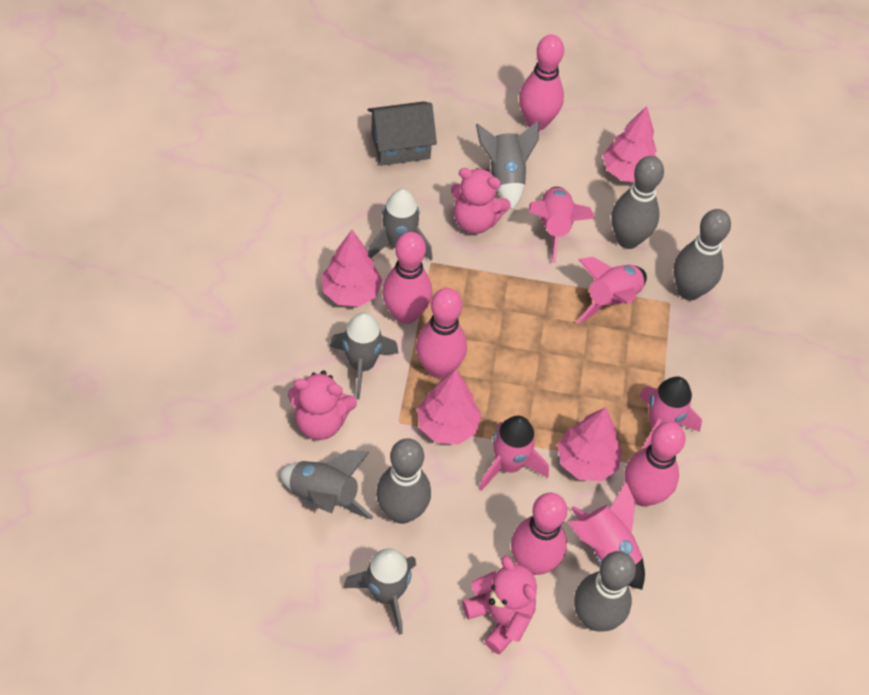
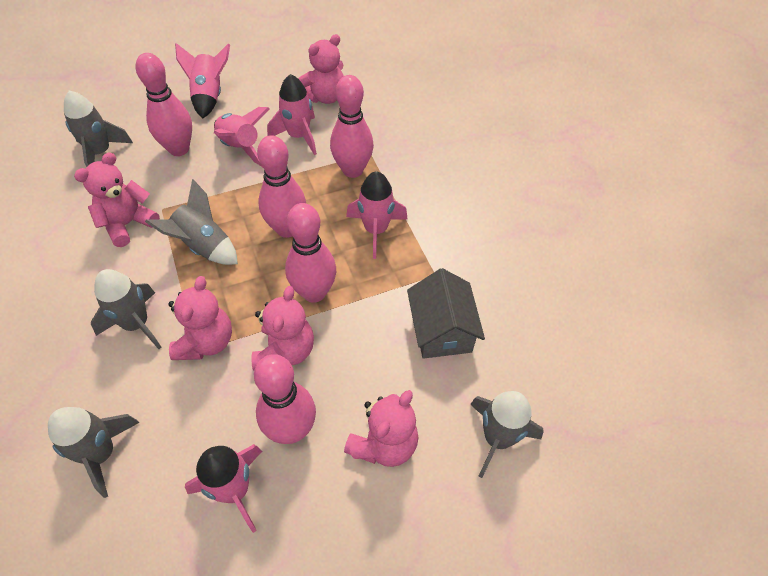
grey bowling pin: [376,438,431,524] [574,551,636,632] [611,156,664,249] [673,209,731,300] = 4 -> none = 0
pink teddy bear: [288,370,357,440] [451,168,511,234] [462,556,537,654] = 3 -> [74,152,160,247] [168,276,232,360] [251,286,314,370] [298,34,344,104] [344,390,418,467] = 5
pink tree: [322,230,382,307] [417,369,481,445] [557,407,622,481] [603,106,657,182] = 4 -> none = 0

